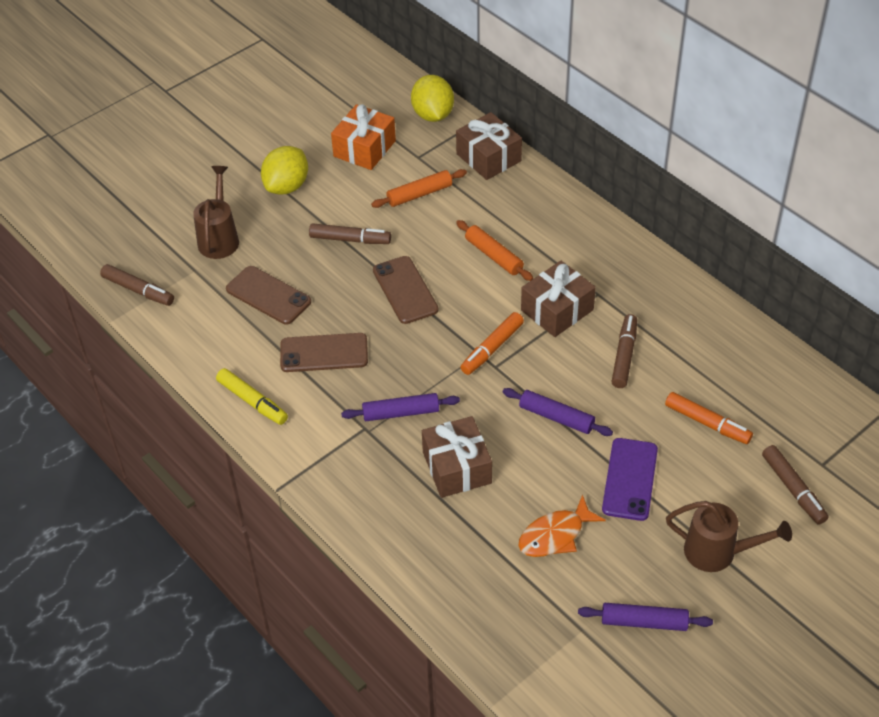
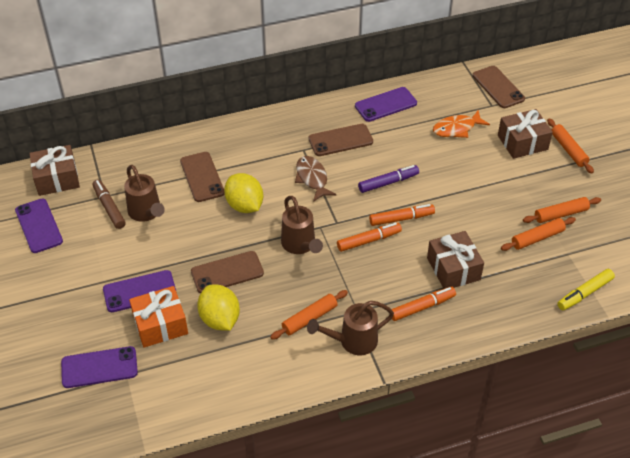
brown fish: none = 0 -> [295,156,337,202] = 1
brown marker: [100,264,174,306] [309,223,391,244] [611,314,637,388] [762,445,828,525] = 4 -> [92,179,126,229] = 1
brown phone: [226,266,311,325] [280,333,368,372] [373,256,438,324] = 3 -> [180,152,225,202] [191,251,264,294] [309,124,373,156] [473,66,525,108] = 4
brown watering can: [193,166,239,259] [666,501,792,572] = 2 -> [124,165,165,222] [281,196,323,254] [307,301,394,355] = 3
orange marker: [461,312,524,375] [665,392,753,444] = 2 -> [337,223,402,252] [369,204,435,226] [392,287,456,321] = 3
orange rolling pin: [371,169,467,208] [456,220,533,281] = 2 -> [270,290,348,340] [501,217,576,251] [523,197,601,223] [547,118,594,174] = 4
purple marker: none = 0 -> [358,165,419,193] = 1
purple phone: [602,438,658,521] = 1 -> [15,199,63,253] [61,346,138,388] [103,270,176,312] [355,87,417,122] = 4
purple rolling pin: [341,393,460,421] [502,388,613,436] [578,603,713,631] = 3 -> none = 0

